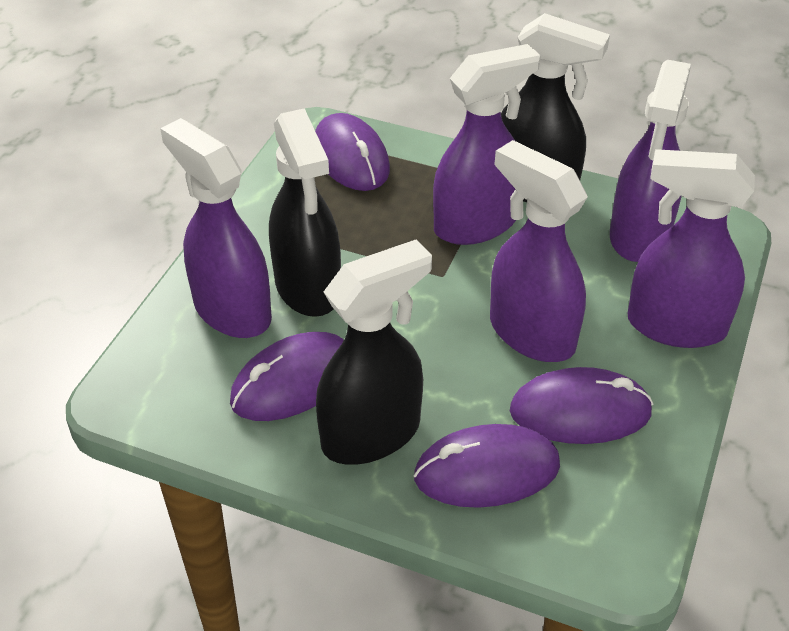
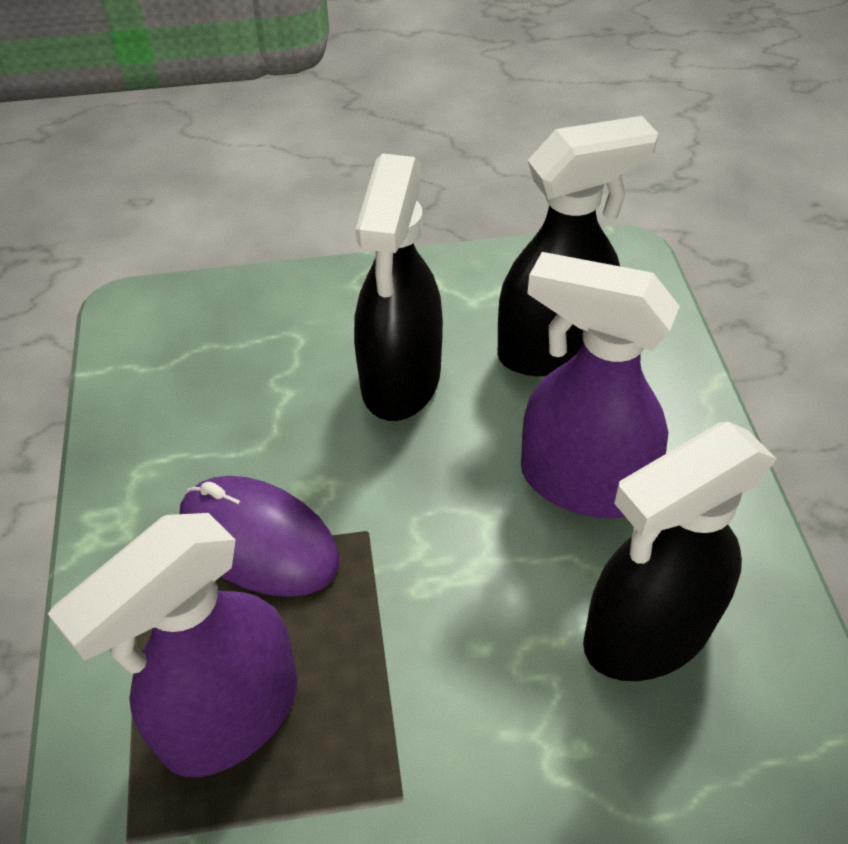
purple mouse: [230,332,344,421] [315,113,390,191] [414,424,560,508] [510,367,653,444] = 4 -> [179,476,339,597] = 1
purple spray bottle: [160,118,272,338] [433,44,540,245] [490,140,588,362] [610,60,691,262] [628,149,755,348] = 5 -> [48,513,297,777] [521,252,680,518] = 2

